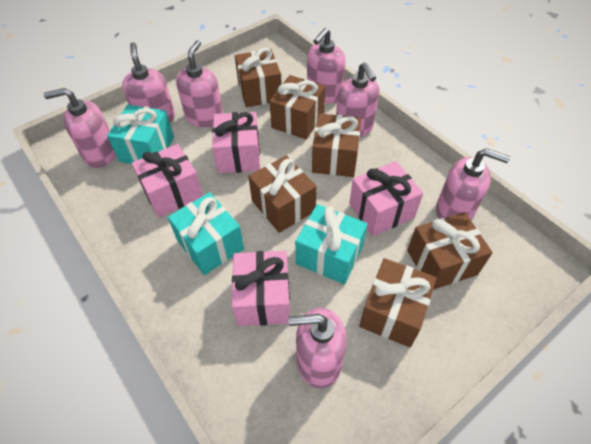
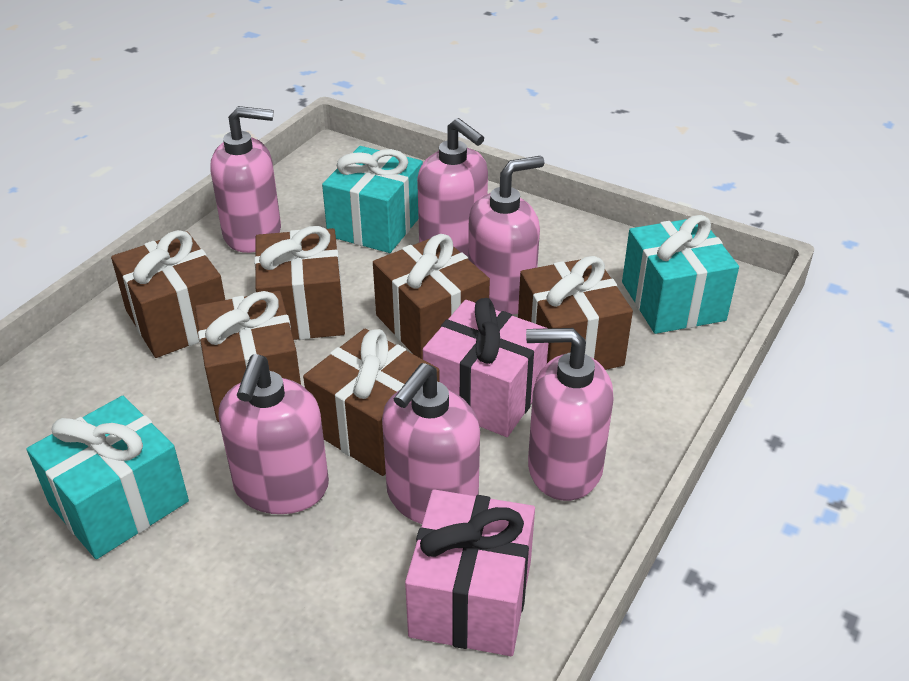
pink gift: [132,144,203,217] [212,112,260,173] [232,251,290,326] [349,161,423,236] = 4 -> [405,489,535,656] [423,298,548,437] = 2
pink soap dispenser: [44,88,116,168] [122,42,175,123] [176,40,223,127] [288,308,347,389] [307,28,346,104] [336,62,380,137] [436,148,510,221] = 7 -> [211,106,281,253] [218,354,329,514] [382,363,480,524] [417,118,488,257] [468,156,545,314] [526,328,614,501] = 6

